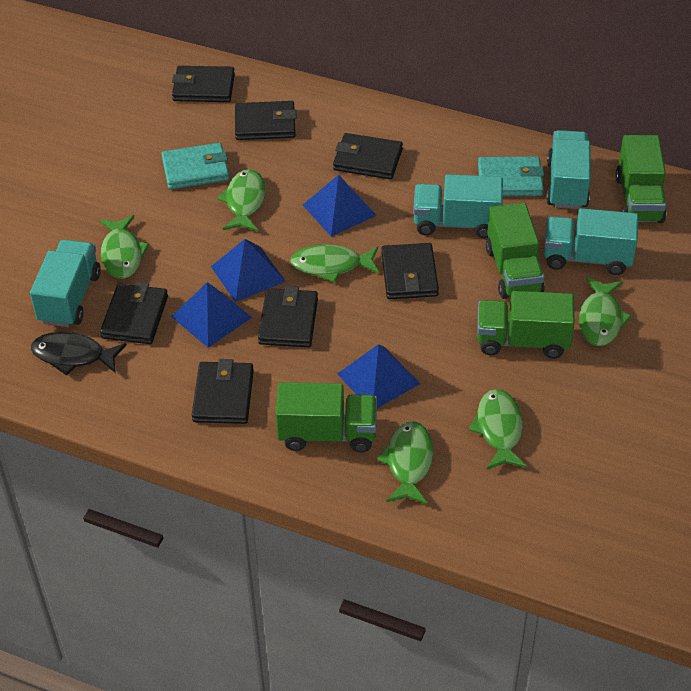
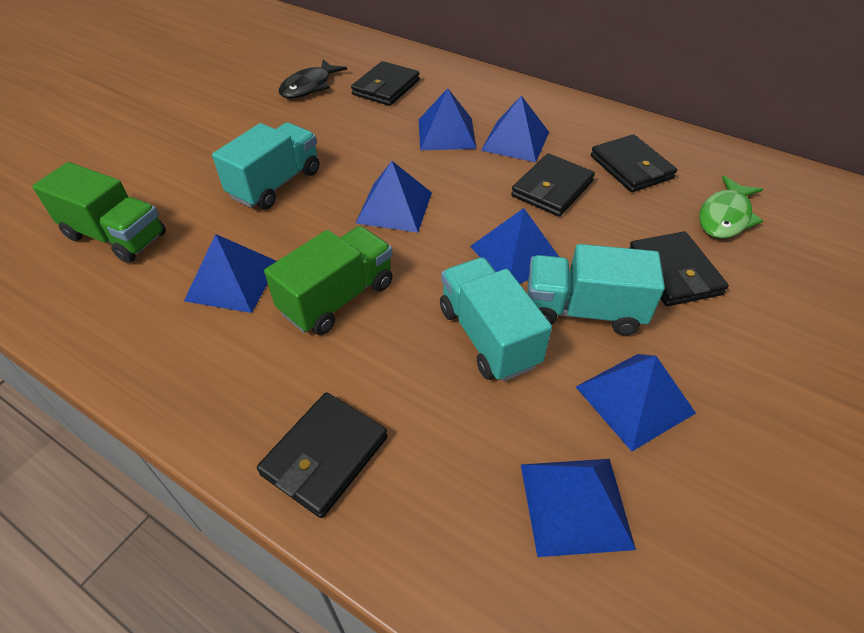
black wallet: [100,282,168,344] [172,66,235,102] [192,359,254,424] [235,101,297,140] [258,286,318,347] [333,133,403,179] [381,243,439,299] = 7 -> [257,392,388,518] [351,61,420,106] [511,154,595,217] [591,134,677,192] [629,232,729,306] = 5
blue pyramid: [171,282,252,348] [211,239,286,302] [303,175,377,236] [337,344,420,408] = 4 -> [184,234,276,313] [356,161,432,233] [419,88,477,150] [470,208,559,284] [481,95,549,162] [521,459,636,557] [576,354,696,451] = 7
green fish: [99,215,150,279] [217,169,266,231] [290,244,379,283] [377,421,433,505] [469,389,527,469] [579,277,632,346] = 6 -> [699,176,763,239] = 1
green truck: [276,382,377,452] [477,291,575,359] [486,203,545,299] [616,135,666,223] = 4 -> [32,162,166,263] [264,226,393,335] = 2
turquoise truck: [30,240,101,327] [413,174,503,238] [544,208,638,275] [546,130,591,209] = 4 -> [212,122,319,209] [440,257,552,382] [527,244,665,335] = 3
turquoise wallet: [162,143,229,190] [478,156,544,196] = 2 -> none = 0

